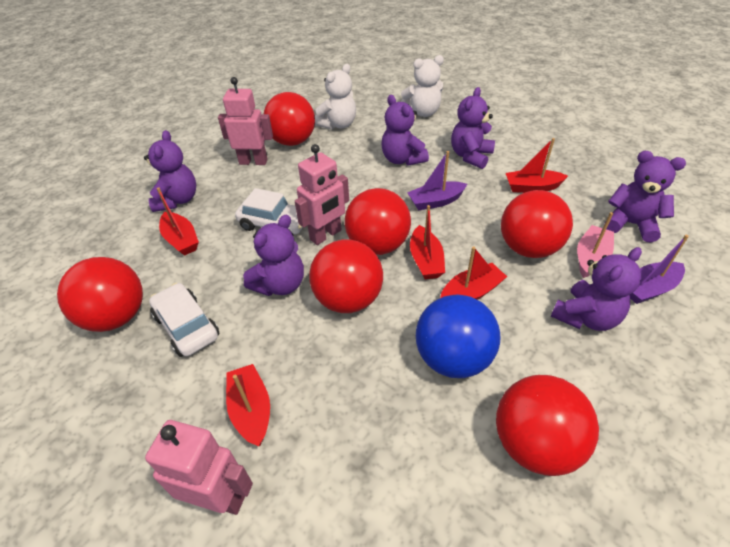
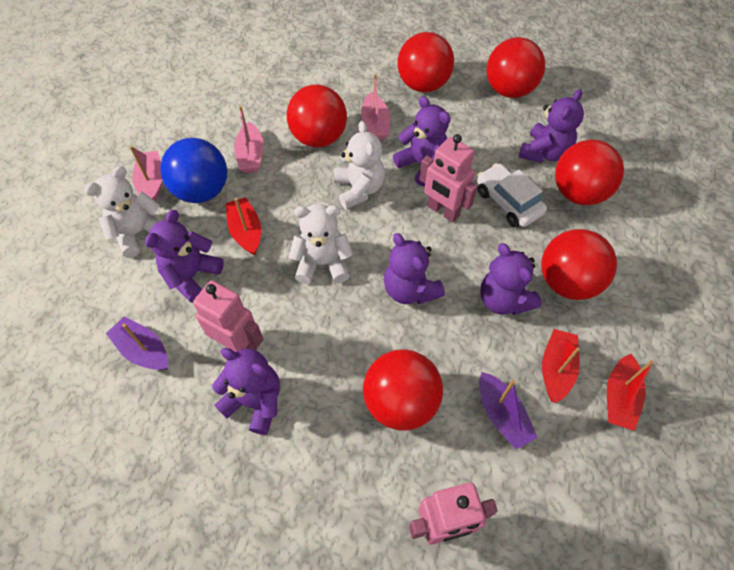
pink boat: [577,212,614,278] = 1 -> [130,146,162,201] [234,106,264,173] [361,74,390,140] = 3
red boat: [157,187,199,256] [226,364,270,446] [410,205,445,279] [440,246,507,300] [506,138,568,193] = 5 -> [226,197,261,256] [542,329,580,403] [607,354,654,431] = 3
white car: [149,283,220,357] [235,188,303,235] = 2 -> [477,163,547,227] = 1
white teddy bear: [315,64,356,130] [401,55,444,117] = 2 -> [84,166,161,258] [289,204,353,284] [334,121,385,209] = 3

